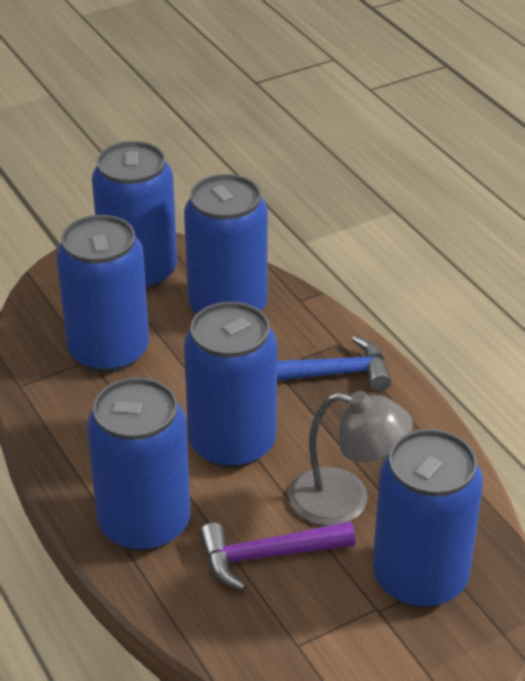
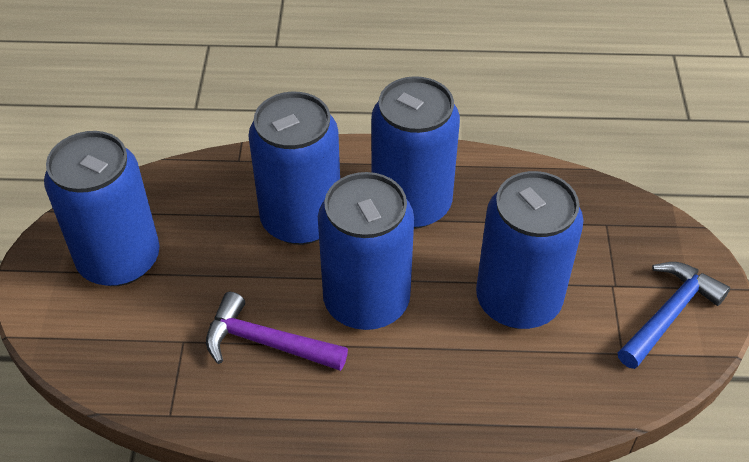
blue can: [56,215,149,373] [87,377,190,551] [92,141,177,290] [184,174,268,314] [184,302,277,468] [373,429,483,608] = 6 -> [44,131,160,286] [248,92,340,245] [318,172,414,330] [371,76,460,229] [476,171,584,329] = 5
grey lamp: [288,391,413,526] = 1 -> none = 0

